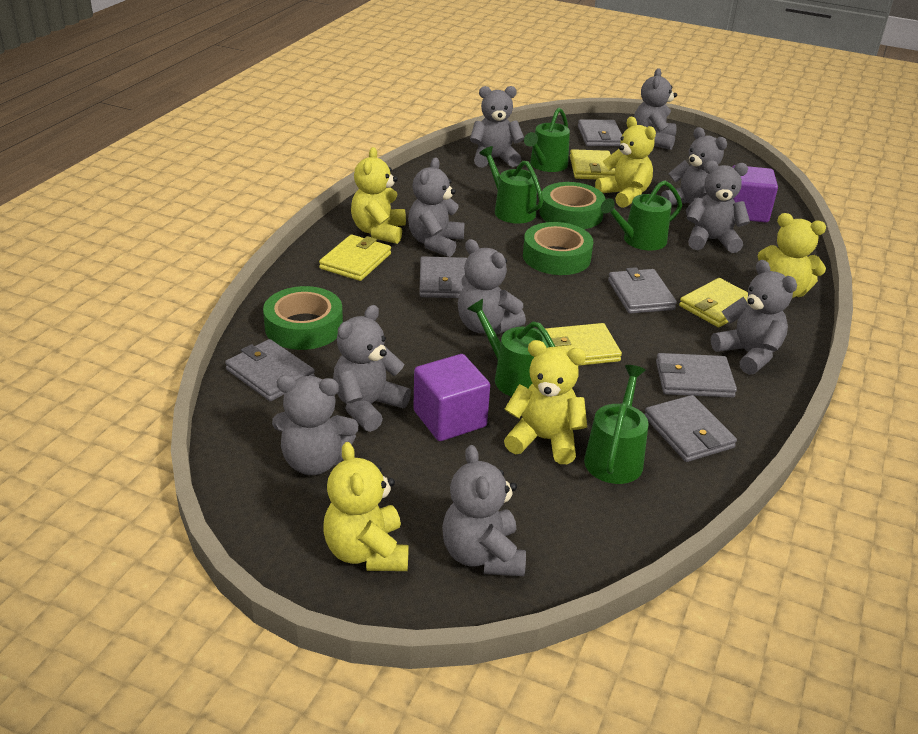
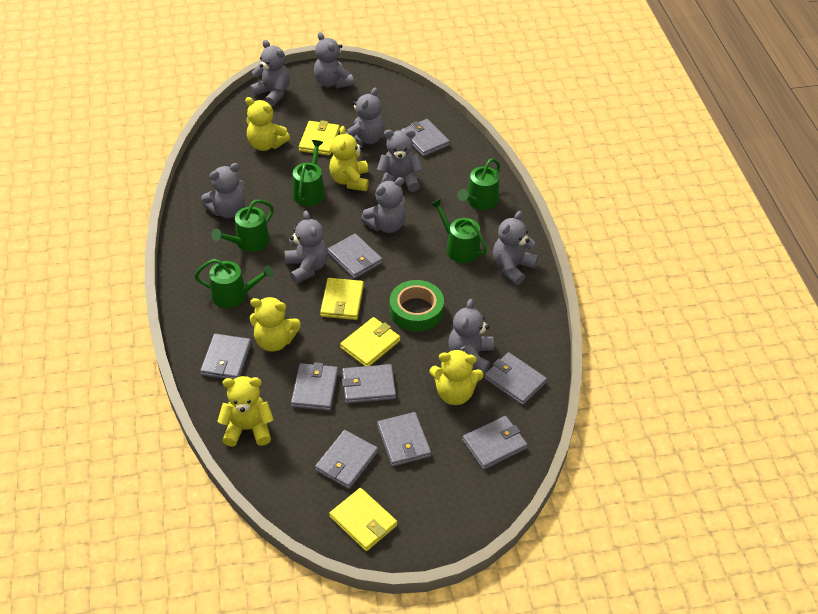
green tape: [263,286,343,350] [523,222,593,275] [539,182,605,229] = 3 -> [390,280,444,332] = 1
grey teddy bear: [272,375,358,475] [333,305,411,432] [408,157,465,257] [442,445,526,576] [458,239,526,334] [470,86,524,168] [634,68,677,150] [661,127,727,216] [687,160,750,253] [711,260,797,375] = 10 -> [201,163,245,218] [250,40,290,107] [285,211,328,284] [314,32,354,88] [345,87,384,146] [361,177,406,233] [377,129,423,192] [448,299,494,374] [493,211,538,285] = 9
grey wallet: [225,339,315,401] [419,256,467,298] [578,119,622,146] [608,267,677,314] [644,395,737,462] [656,353,737,398] = 6 -> [200,334,251,380] [291,362,338,411] [315,430,378,489] [327,234,383,279] [342,364,396,403] [377,412,431,467] [401,119,450,157] [462,416,528,470] [484,352,547,405] = 9
purple cube: [413,354,490,441] [733,165,778,222] = 2 -> none = 0

